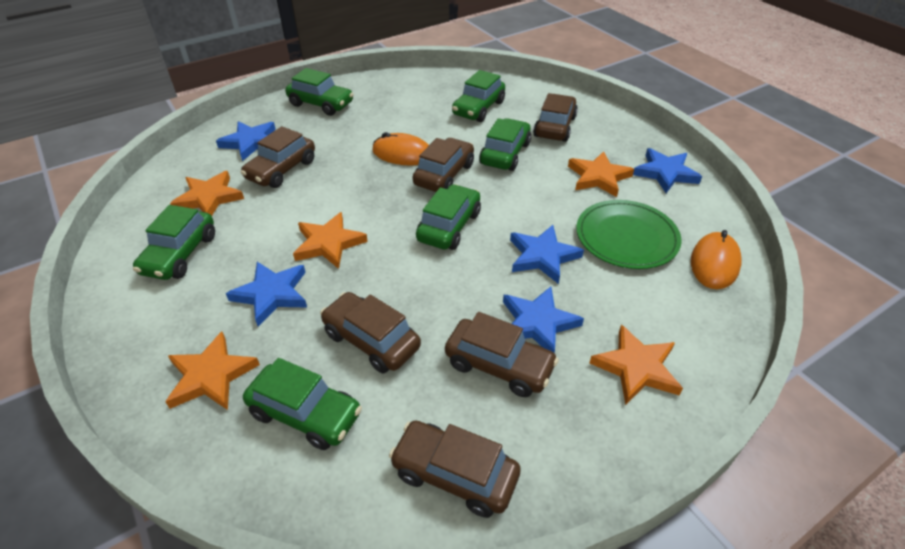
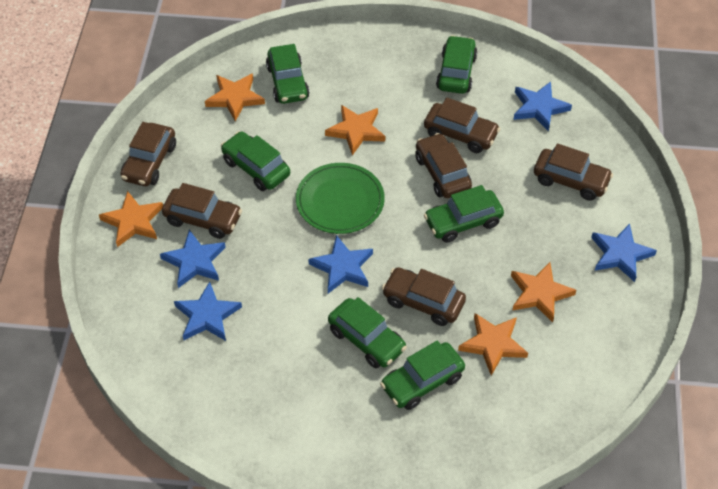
orange mouse: [372,132,429,166] [691,230,742,289] = 2 -> none = 0

